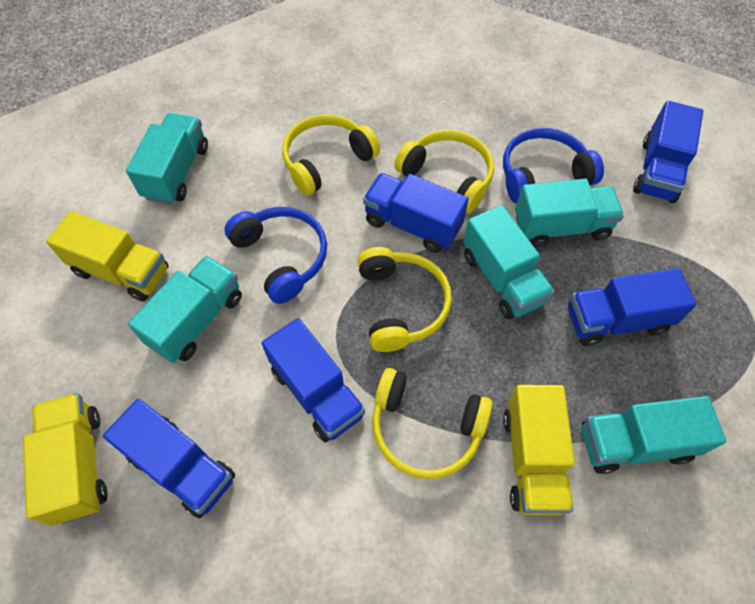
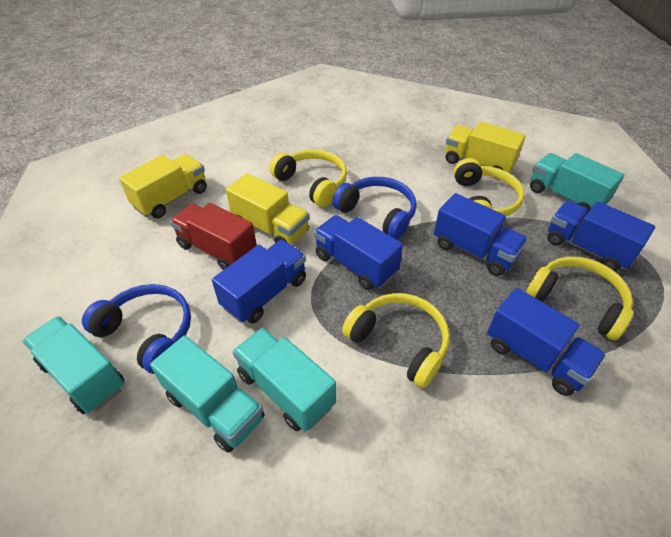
red truck: none = 0 -> [170,203,257,270] = 1
turquoise truck: [126,113,208,204] [128,256,242,363] [463,205,555,319] [515,179,624,247] [582,396,726,474] = 5 -> [23,316,124,414] [150,336,264,453] [233,327,336,432] [530,153,624,214] = 4

